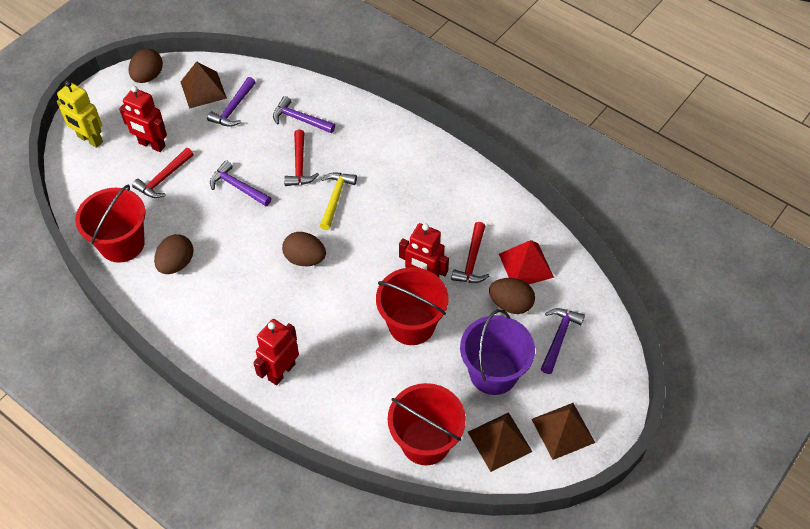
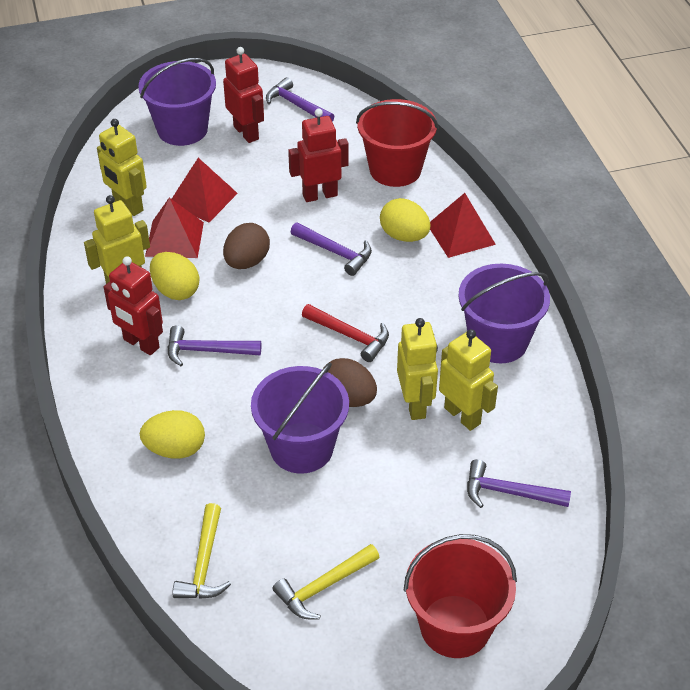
brown egg: [129,49,163,83] [154,234,194,274] [282,232,326,266] [489,278,535,314] = 4 -> [223,223,270,269] [324,358,377,407] = 2
brown pyramid: [181,61,227,109] [468,412,533,472] [531,403,595,460] = 3 -> none = 0
purple bucket: [460,309,535,395] = 1 -> [138,58,216,146] [251,363,349,474] [458,264,550,363] = 3
red bucket: [75,185,145,263] [376,267,449,345] [388,383,466,465] = 3 -> [356,99,438,187] [404,534,517,658] = 2
red hammer: [132,148,194,198] [284,129,319,186] [451,222,489,283] = 3 -> [302,304,389,362] = 1
red pyramid: [499,240,554,284] = 1 -> [145,198,204,258] [172,158,238,222] [430,193,496,258] = 3
yellow egg: none = 0 -> [140,410,205,459] [150,252,199,300] [380,198,431,242] = 3
yellow hammer: [320,173,357,230] = 1 -> [173,503,231,599] [273,544,379,619] = 2
yellow robot: [57,80,103,148] = 1 -> [84,195,150,284] [97,119,147,216] [397,318,438,420] [439,329,498,431] = 4

